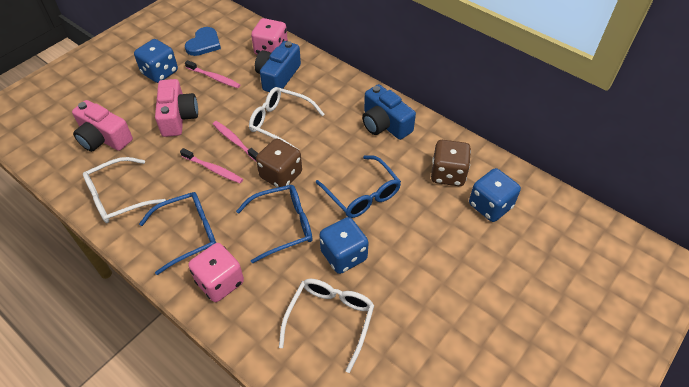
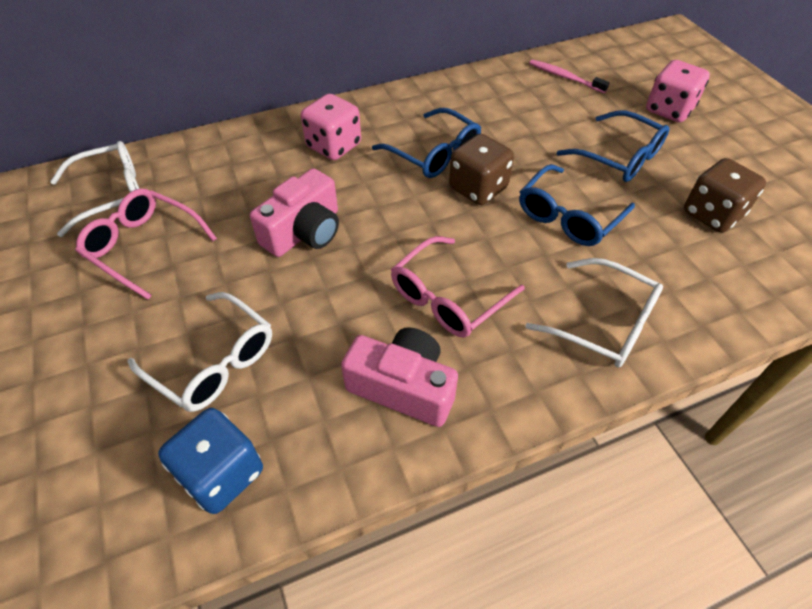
blue camera: [255,41,301,92] [362,84,416,140] = 2 -> none = 0
blue dice: [134,39,178,83] [320,217,369,274] [469,168,521,222] = 3 -> [158,408,263,514] = 1
blue heart: [185,27,221,56] = 1 -> none = 0
pink glasses: none = 0 -> [75,189,217,300] [391,236,525,338] = 2
pink toothbrush: [180,148,243,183] [185,60,240,88] [213,121,258,162] = 3 -> [529,60,610,93] = 1

